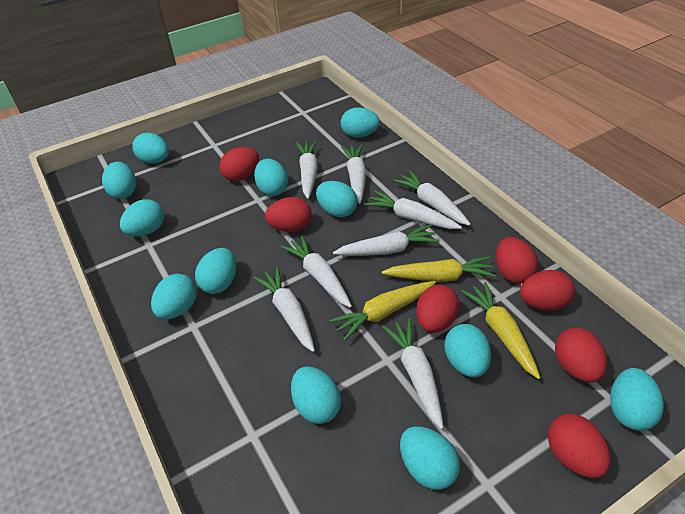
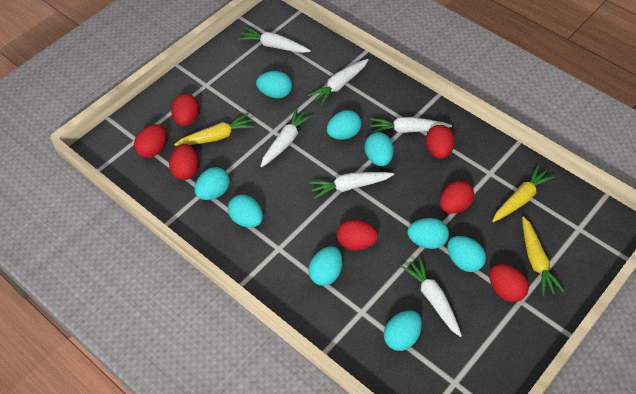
turquoise egg: [102,162,136,199] [120,199,164,236] [132,133,169,164] [151,274,197,319] [195,248,236,294] [254,158,288,196] [291,366,341,424] [316,181,358,217] [341,107,380,138] [400,426,460,490] [444,324,491,378] [610,368,664,431] = 12 -> [195,167,230,200] [228,195,263,227] [256,71,292,98] [308,246,343,286] [327,110,362,140] [365,132,394,166] [384,310,422,351] [408,218,449,249] [447,236,486,272] = 9
white carrot: [253,267,315,352] [281,236,352,308] [296,141,318,199] [333,224,440,256] [341,144,366,204] [364,191,462,229] [382,319,444,430] [393,171,471,226] = 8 -> [238,27,311,53] [260,108,313,167] [308,59,369,106] [309,172,394,199] [370,117,452,134] [401,257,462,337] = 6

